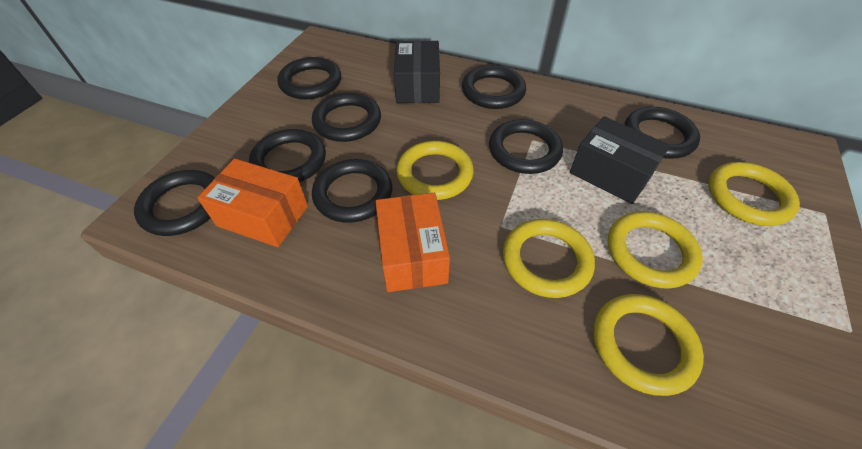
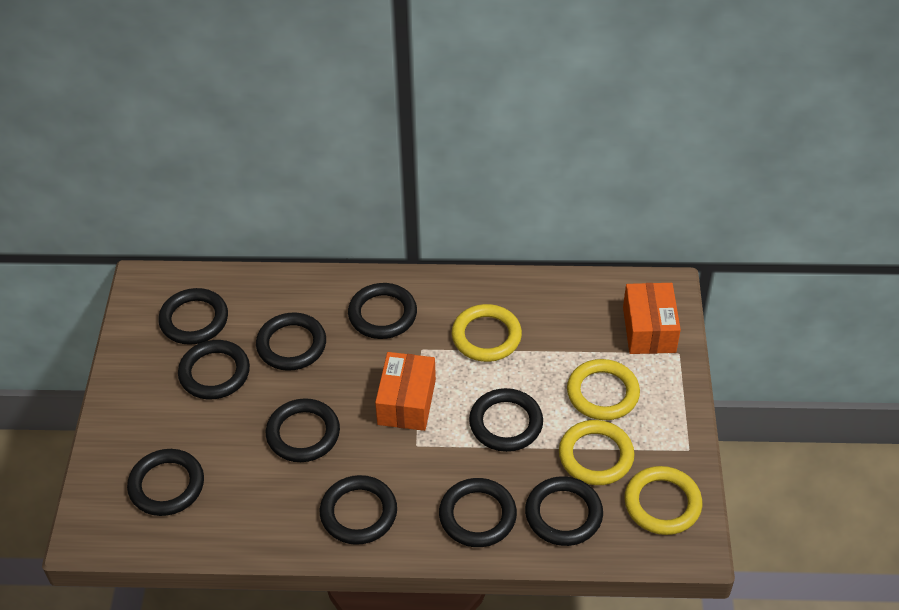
black box: [394,40,440,103] [570,116,670,204] = 2 -> none = 0
black ring: [134,170,215,236] [249,129,326,182] [277,57,341,99] [312,93,381,142] [312,159,392,223] [462,65,526,109] [489,119,563,174] [624,107,700,159] = 8 -> [127,449,204,516] [158,288,228,345] [178,340,250,399] [256,312,326,371] [266,398,340,462] [320,475,397,545] [348,283,417,339] [439,478,517,547] [469,388,543,452] [525,476,603,546] = 10
yellow ring: [397,141,474,200] [503,219,595,298] [594,294,704,396] [608,211,703,289] [708,162,800,226] = 5 -> [452,304,522,362] [559,420,635,485] [567,359,640,420] [624,466,702,535] = 4

